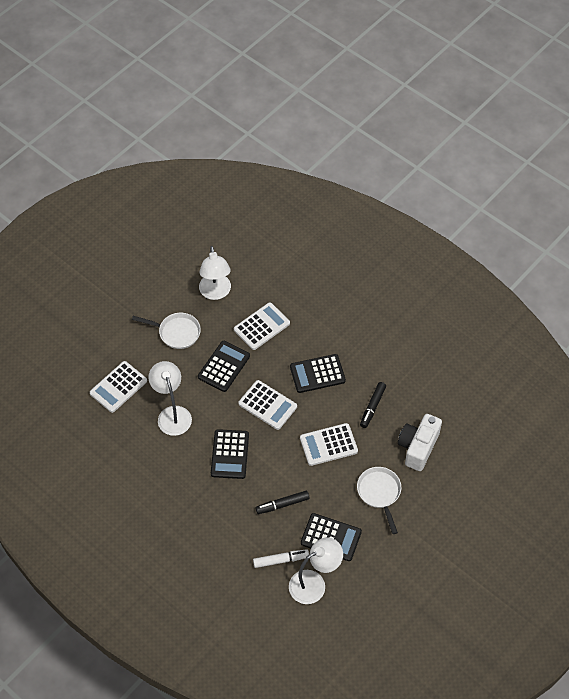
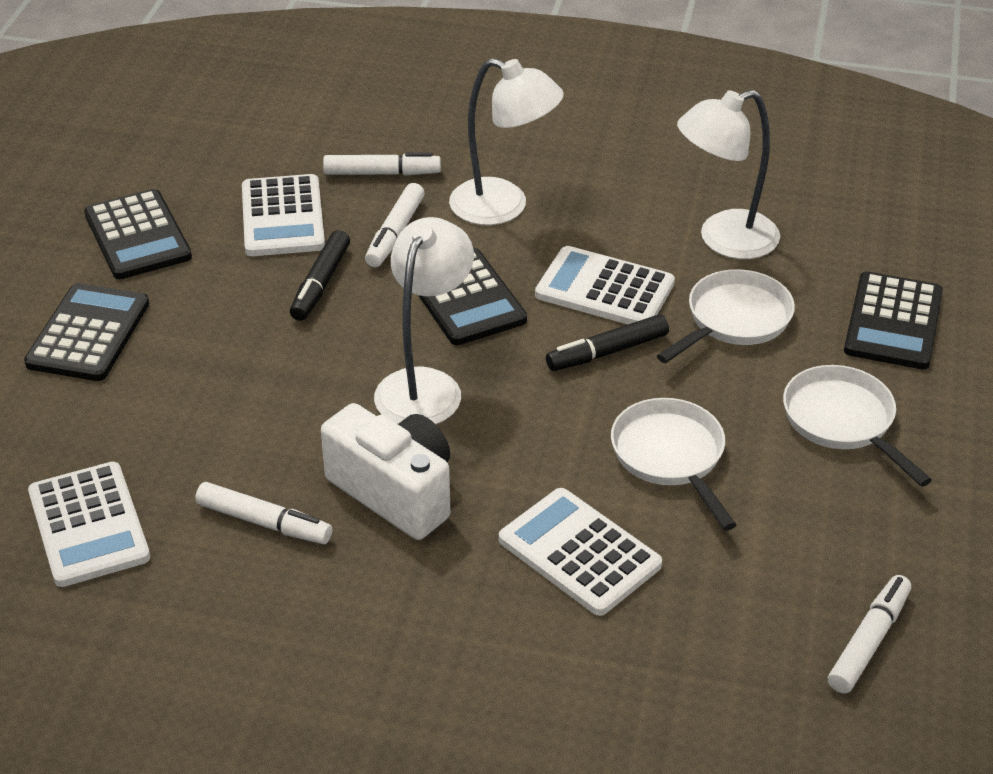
white marker: [253,549,309,568] = 1 -> [195,482,332,544] [323,152,441,176] [365,183,425,267] [828,575,911,694] = 4
white pan: [132,313,201,349] [357,467,401,534] = 2 -> [611,398,737,530] [657,269,795,363] [783,365,932,486] = 3

